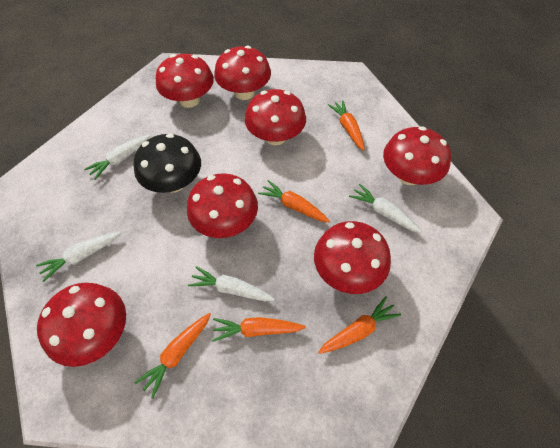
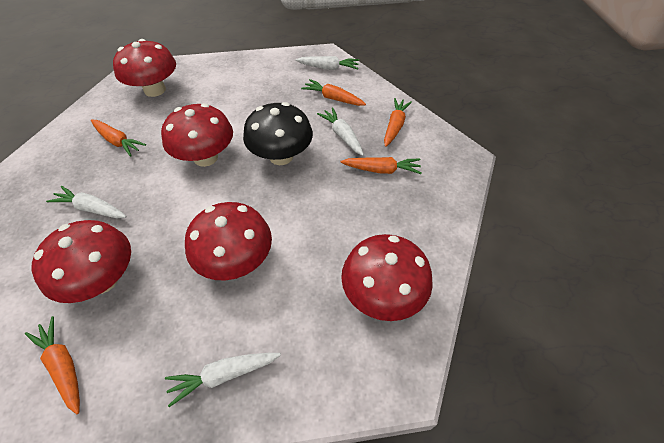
red mushroom: [37,283,126,367] [156,54,214,108] [187,173,258,238] [214,45,271,100] [245,89,306,145] [314,221,391,294] [383,126,451,185] = 7 -> [31,220,131,303] [113,39,176,97] [161,103,233,167] [185,202,272,280] [341,234,433,321] = 5

